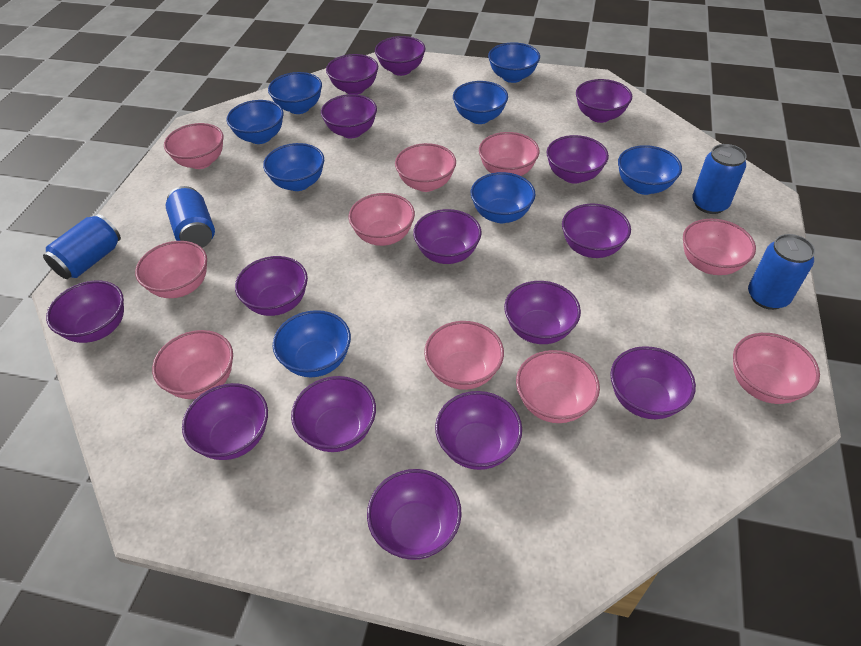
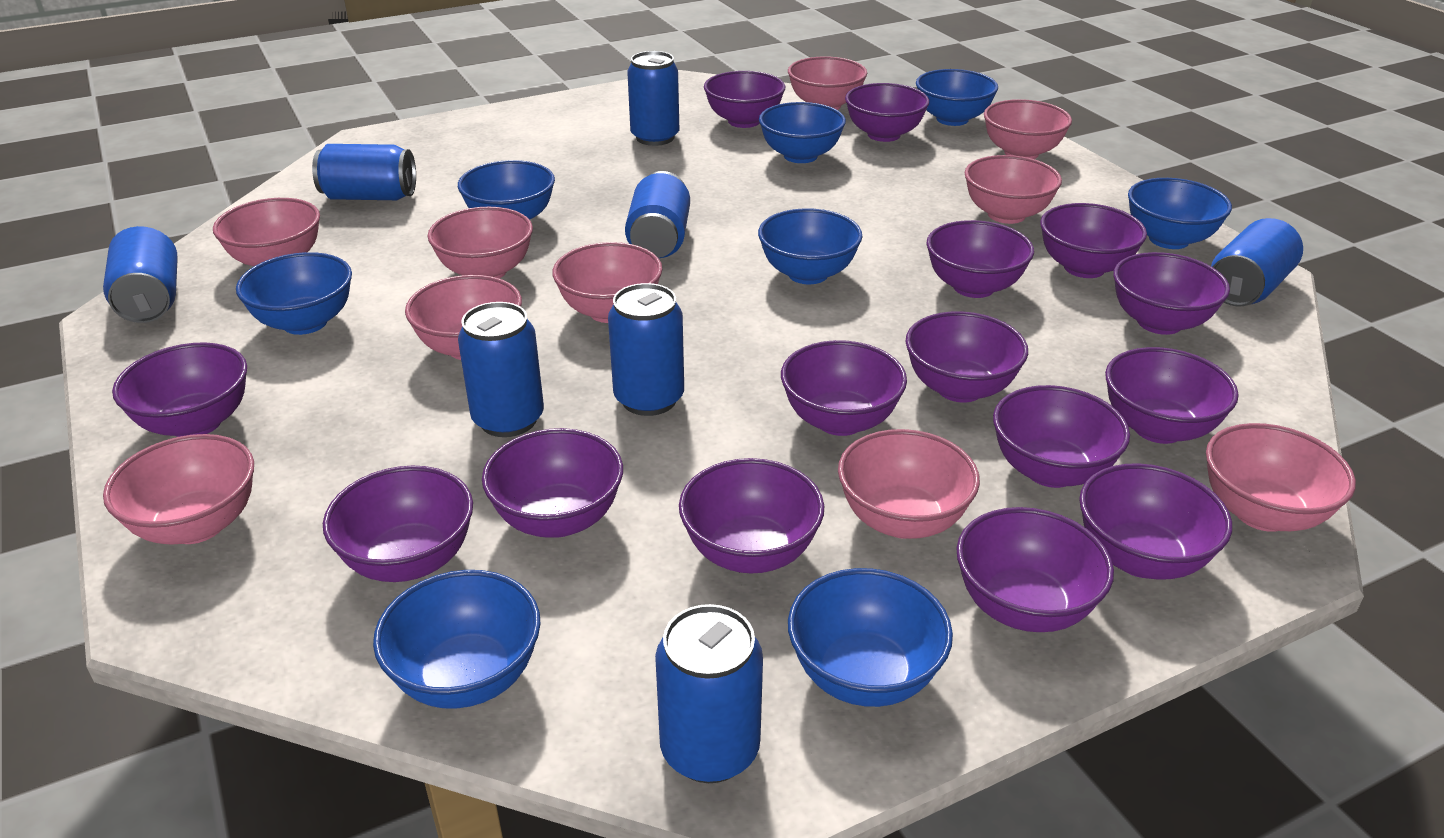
blue can: [43,214,121,279] [166,186,215,248] [692,144,746,214] [748,234,815,310] = 4 -> [103,226,178,323] [312,144,416,200] [458,302,544,437] [608,283,684,416] [625,171,690,258] [627,51,679,146] [655,604,763,783] [1211,218,1303,307] = 8

